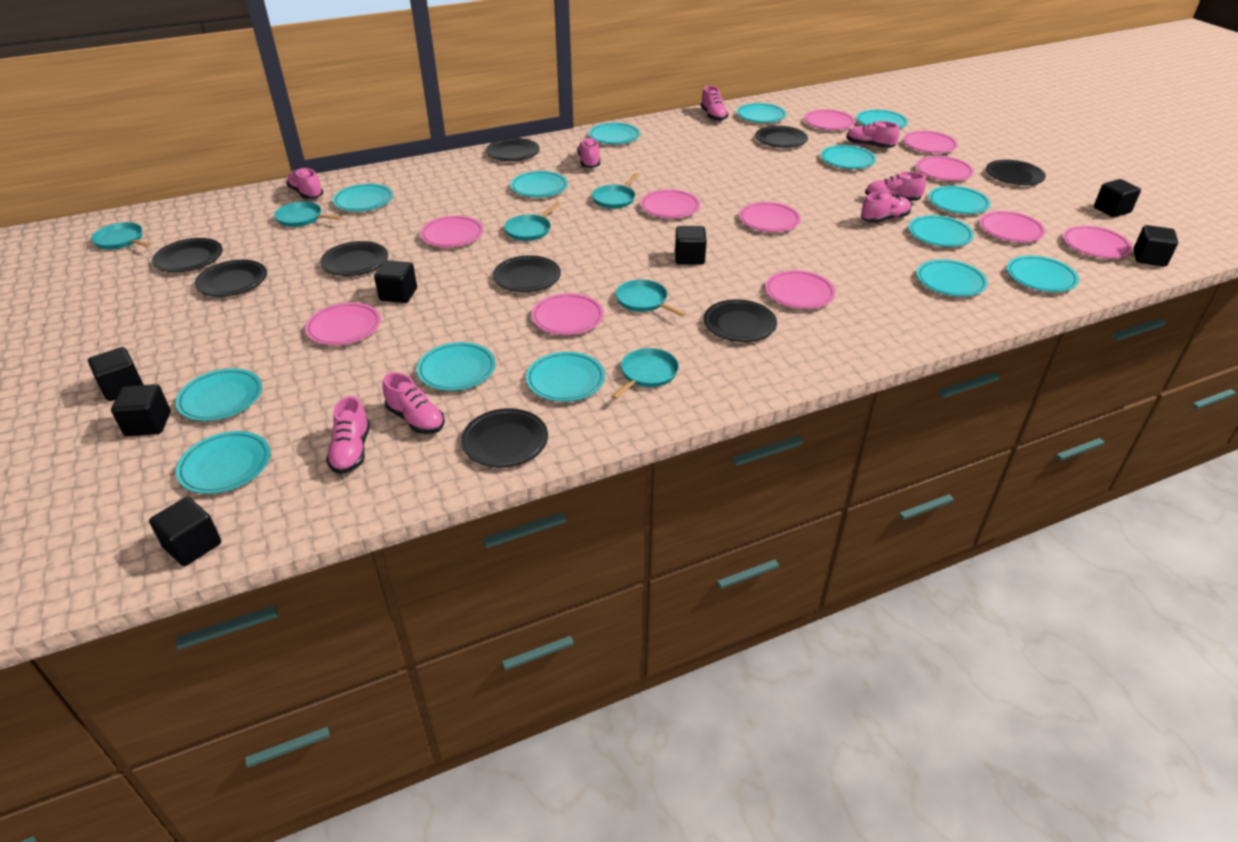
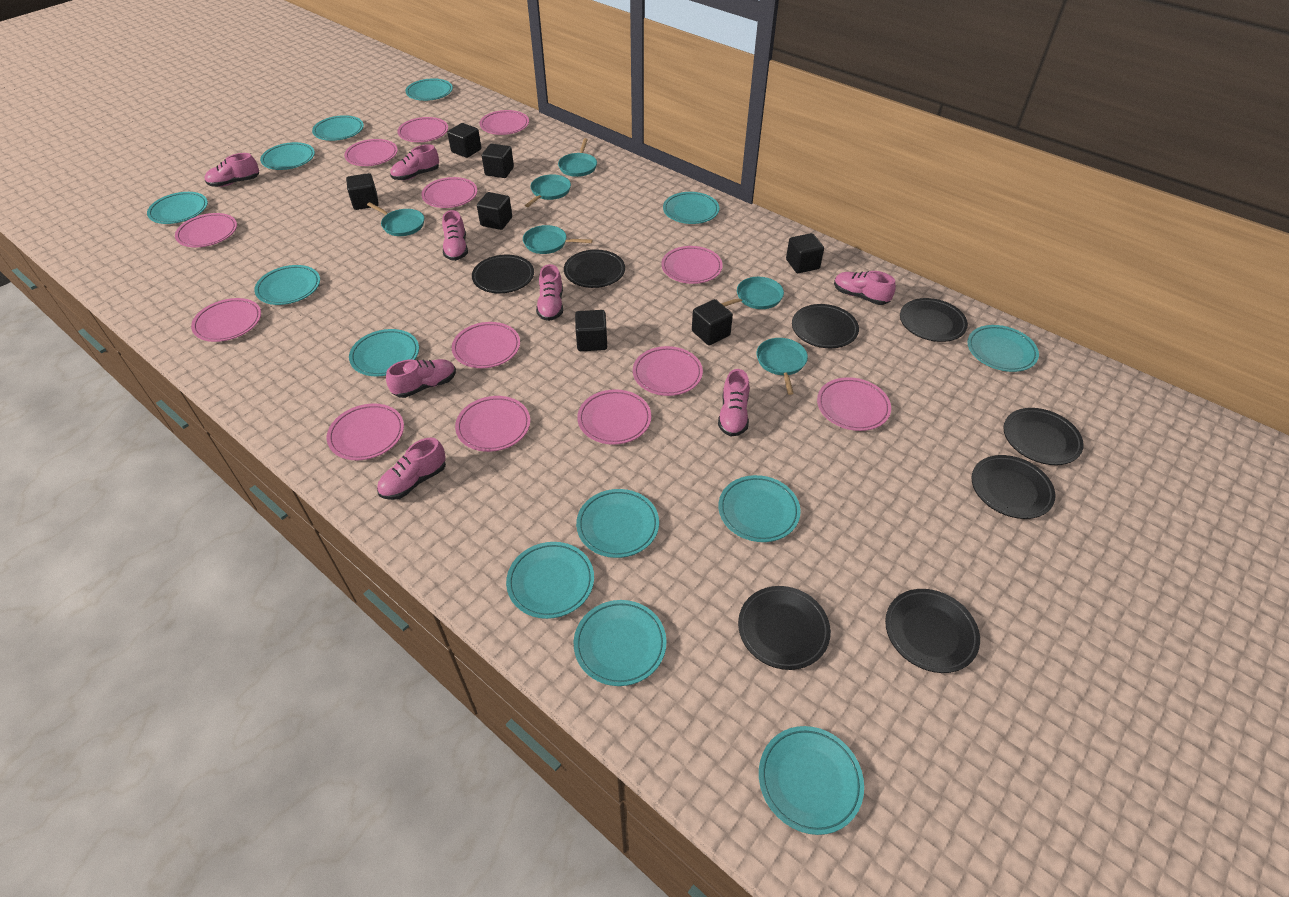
black plate: [152,238,223,272] [195,260,267,297] [320,241,388,276] [461,408,548,467] [486,138,540,161] [493,255,561,292] [704,299,777,342] [755,126,808,148] [986,160,1046,185] = 9 -> [472,255,534,293] [564,250,625,288] [738,586,831,670] [792,304,859,348] [885,589,980,673] [900,298,968,342] [972,455,1056,519] [1003,408,1084,465] = 8
pink plate: [305,302,381,345] [420,216,484,247] [531,293,604,335] [640,189,700,218] [739,202,801,232] [765,270,835,309] [804,109,855,130] [903,131,958,153] [916,156,974,181] [979,211,1045,242] [1063,225,1132,258] = 11 -> [175,213,237,247] [191,298,261,342] [327,403,404,460] [344,139,398,166] [397,117,448,142] [421,177,477,208] [452,322,520,368] [455,396,530,452] [480,110,529,135] [577,389,651,445] [633,346,703,396] [661,246,723,284] [817,377,891,431] = 13
turquoise plate: [176,368,262,421] [176,431,270,494] [333,184,393,212] [417,342,496,391] [510,171,568,198] [526,352,605,402] [589,123,640,144] [737,103,787,123] [821,145,876,169] [856,110,908,129] [908,215,974,247] [916,259,988,297] [928,186,991,214] [1007,255,1079,292] = 14 -> [147,192,208,224] [254,265,320,305] [260,142,315,170] [312,115,364,141] [349,329,419,376] [405,78,453,101] [506,542,594,619] [574,600,667,686] [576,489,659,558] [663,192,719,224] [718,475,801,542] [759,726,864,835] [967,325,1039,372] = 13

